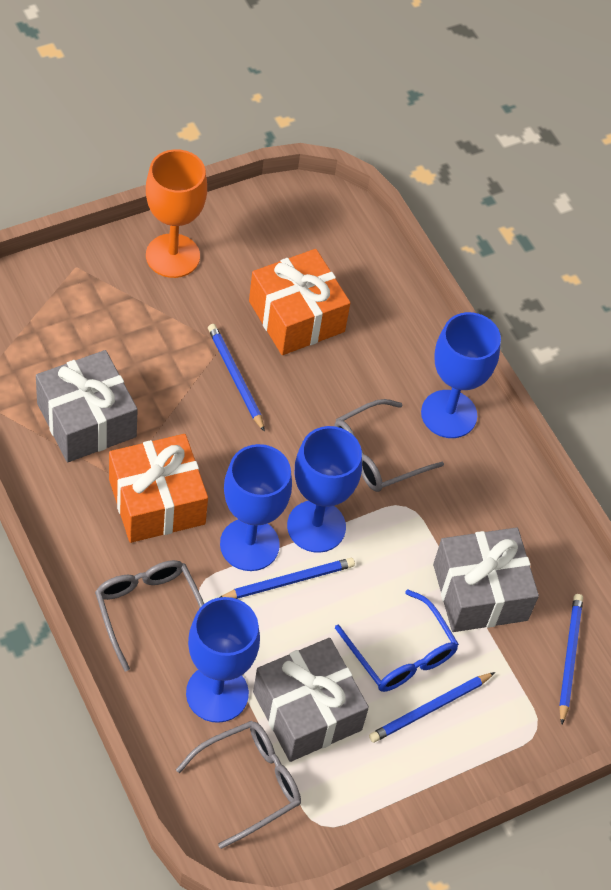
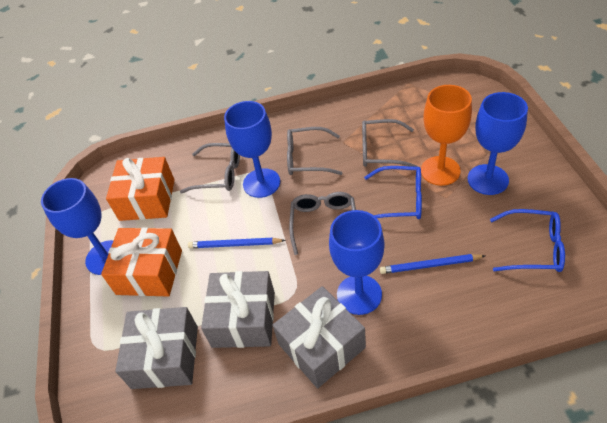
blue glasses: [335,589,459,692] = 1 -> [364,166,422,219] [490,209,565,272] = 2
blue pencil: [208,324,265,432] [219,558,355,599] [369,672,495,743] [559,594,583,724] = 4 -> [188,238,286,248] [380,254,485,274] = 2
grey glasses: [95,560,204,671] [176,721,301,849] [335,399,444,492] = 3 -> [180,143,240,193] [287,127,342,175] [289,192,356,255] [362,119,418,167] = 4

